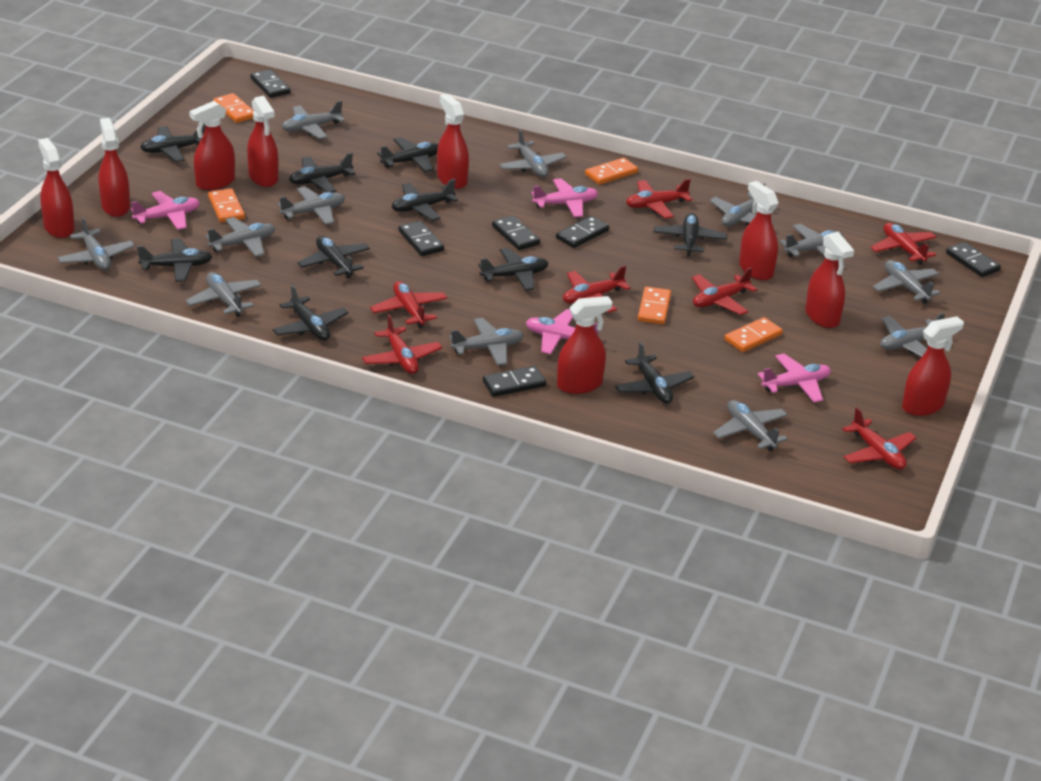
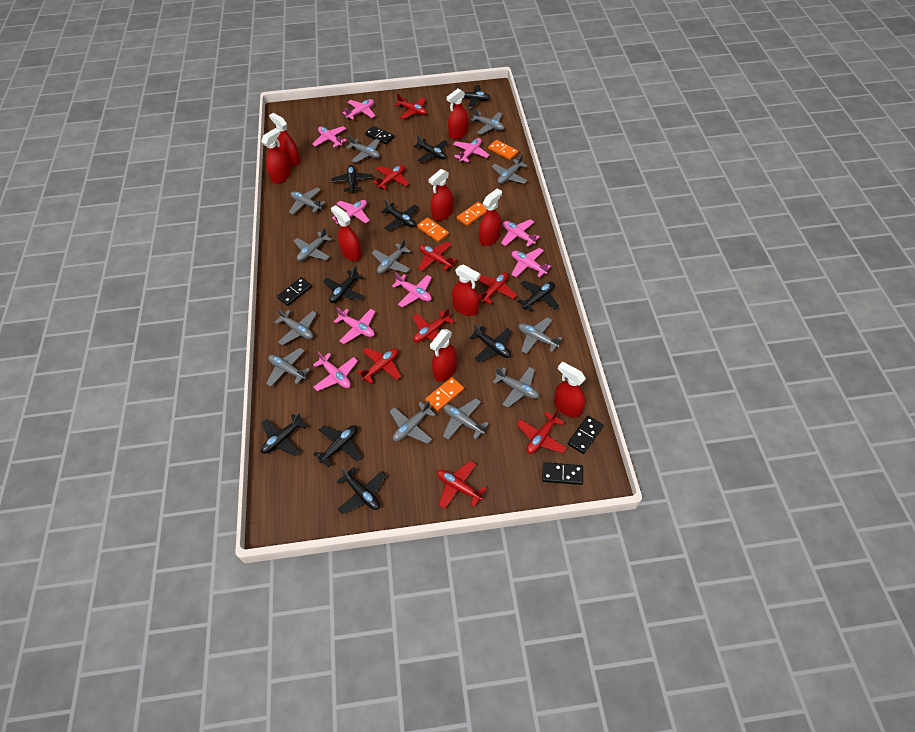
black domino: [250,69,291,98] [398,221,444,256] [483,366,546,397] [492,215,540,250] [556,216,609,248] [946,242,1001,277] = 6 -> [277,277,312,306] [365,126,394,144] [542,462,583,485] [568,416,604,454] = 4
orange domino: [208,188,245,222] [213,93,254,123] [585,158,638,185] [638,287,671,324] [724,317,783,352] = 5 -> [417,217,449,242] [425,377,464,411] [457,202,487,226] [488,140,518,160] = 4
pink plane: [130,191,200,230] [526,309,599,354] [532,178,598,217] [758,354,831,402] = 4 -> [312,126,347,148] [313,351,358,391] [332,200,370,224] [334,308,375,344] [343,99,375,120] [392,272,432,307] [453,138,489,163] [501,219,540,247] [511,248,551,277] = 9
red plane: [362,314,442,374] [370,281,447,328] [563,266,630,313] [626,179,692,219] [692,267,757,315] [842,407,917,470] [870,223,936,265] = 7 -> [357,348,401,384] [373,165,409,189] [394,94,427,119] [413,308,454,342] [418,242,457,271] [437,461,487,509] [478,272,517,304] [517,409,567,454] = 8

